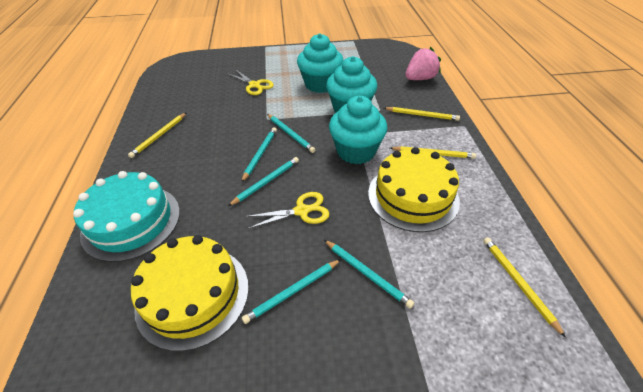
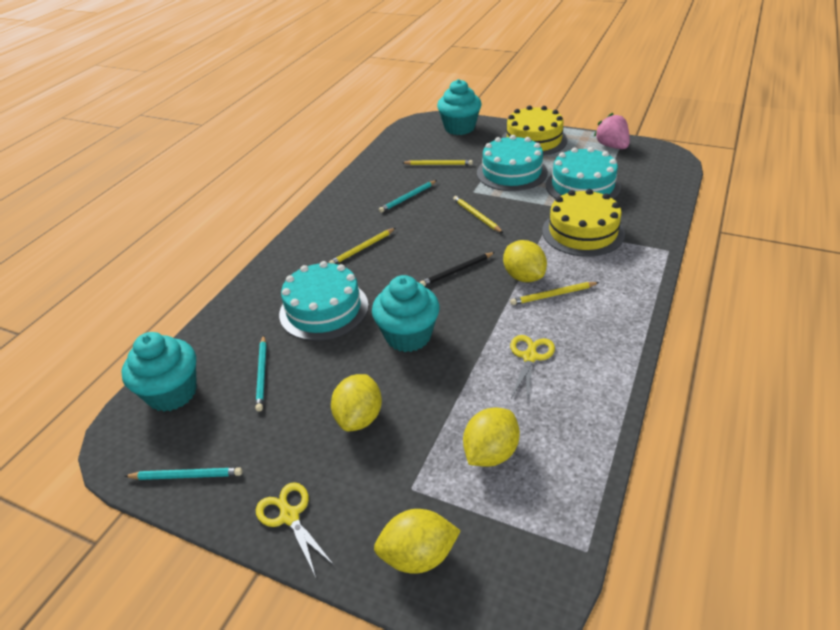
black pencil: none = 0 -> [420,252,495,286] = 1
turquoise cake: [73,171,180,262] = 1 -> [279,261,369,341] [477,135,548,191] [546,147,621,199] = 3
turquoise pencil: [228,157,299,206] [241,127,277,183] [242,259,341,324] [267,114,315,153] [324,240,414,309] = 5 -> [124,468,242,480] [256,335,266,411] [379,180,437,213] = 3
yellow lemon: none = 0 -> [331,374,382,431] [374,509,461,574] [463,407,520,467] [503,240,547,282] = 4

